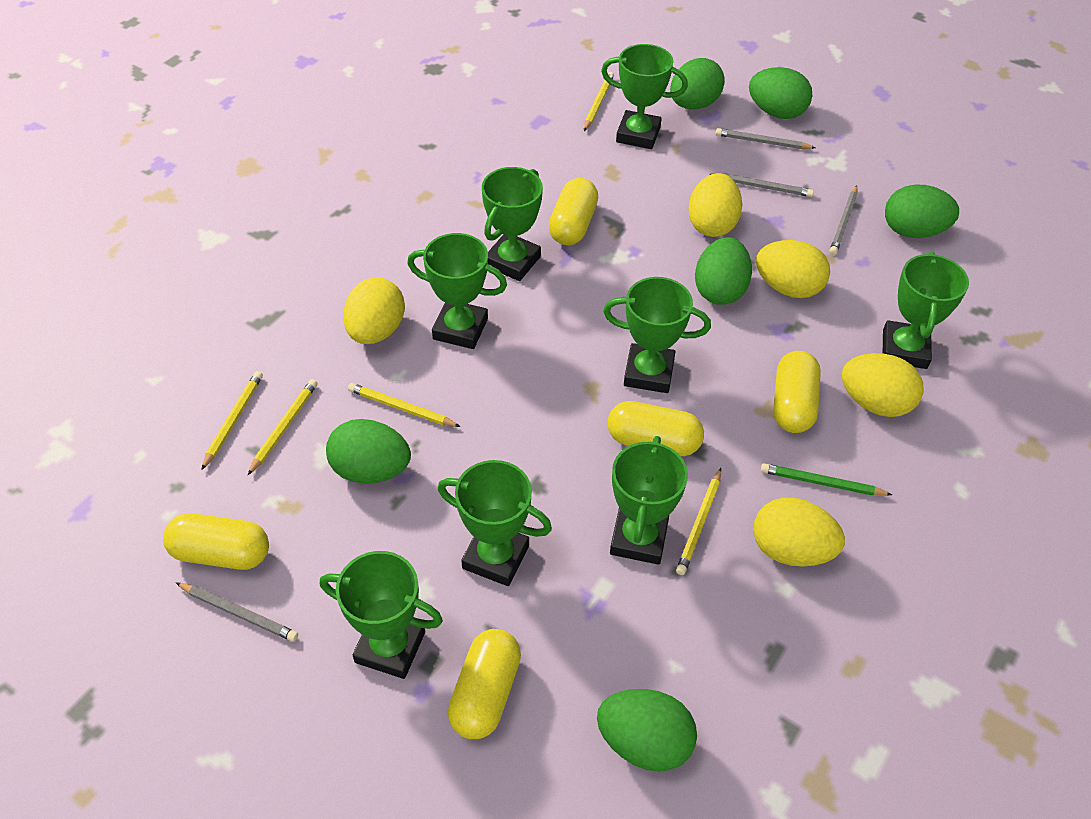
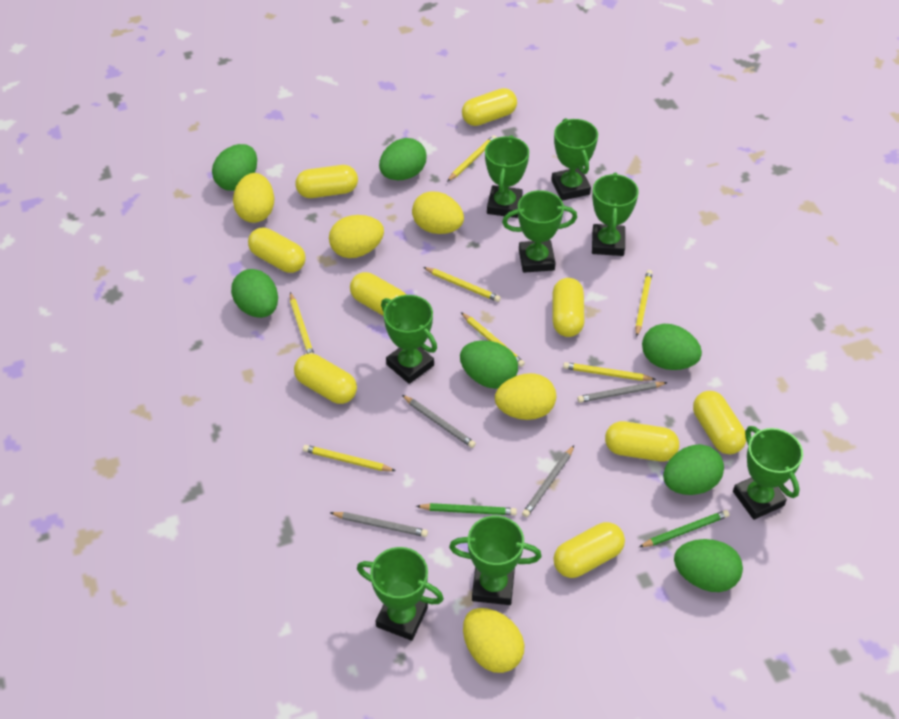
green egg: [326,419,411,484] [597,689,697,772] [670,58,725,109] [695,237,752,305] [749,67,812,119] [885,185,959,238] = 6 -> [212,144,257,191] [231,269,278,318] [379,138,427,180] [460,340,518,389] [642,324,702,370] [663,444,724,495] [674,539,743,592] = 7
green pencil: [761,463,892,496] = 1 -> [416,503,517,515] [639,510,729,547] = 2
yellow capsule: [163,513,269,570] [448,629,521,739] [549,178,598,245] [608,401,704,456] [773,351,821,433] = 5 -> [248,228,306,273] [294,354,357,404] [296,165,358,198] [350,272,406,316] [462,88,517,126] [552,278,585,337] [553,522,625,578] [605,421,679,461] [693,391,746,454] = 9
yellow pencil: [201,371,263,470] [248,379,317,475] [348,383,461,427] [584,72,614,131] [676,468,721,575] = 5 -> [290,292,314,354] [303,445,396,471] [423,267,501,302] [447,135,497,182] [461,312,525,367] [563,362,656,381] [635,270,653,337] = 7

